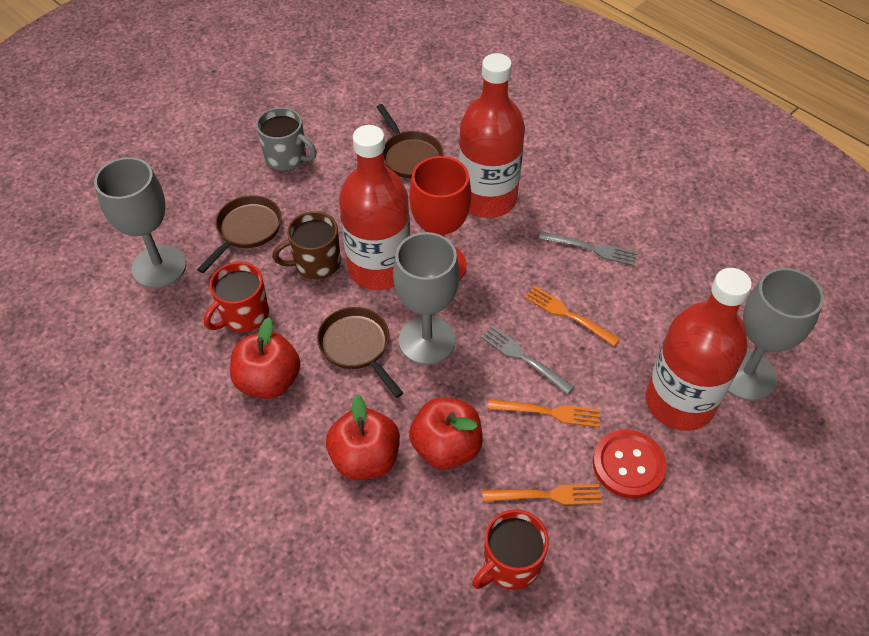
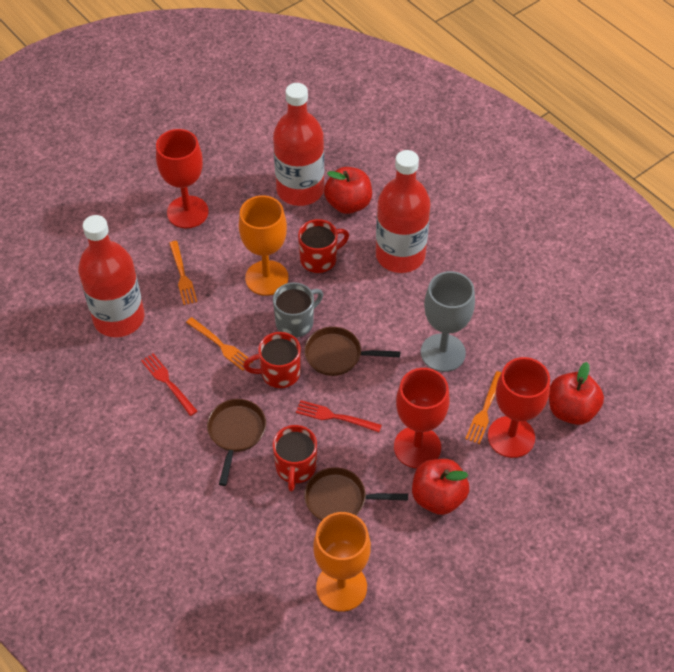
brown mug: [272,211,341,279] = 1 -> none = 0
grey fork: [481,325,574,394] [539,231,638,266] = 2 -> none = 0
grey goblet: [94,157,186,288] [393,232,460,365] [728,268,824,401] = 3 -> [421,271,475,372] = 1
orange goblet: none = 0 -> [239,195,288,296] [313,512,371,612] = 2
red button: [593,430,667,499] = 1 -> none = 0
red fork: none = 0 -> [141,353,197,416] [296,400,382,432] = 2
red goblet: [409,156,471,280] = 1 -> [156,129,209,228] [394,368,449,468] [488,357,550,458] = 3
red mug: [204,262,269,332] [472,509,549,590] = 2 -> [243,332,301,388] [273,425,317,492] [298,219,349,273] = 3

